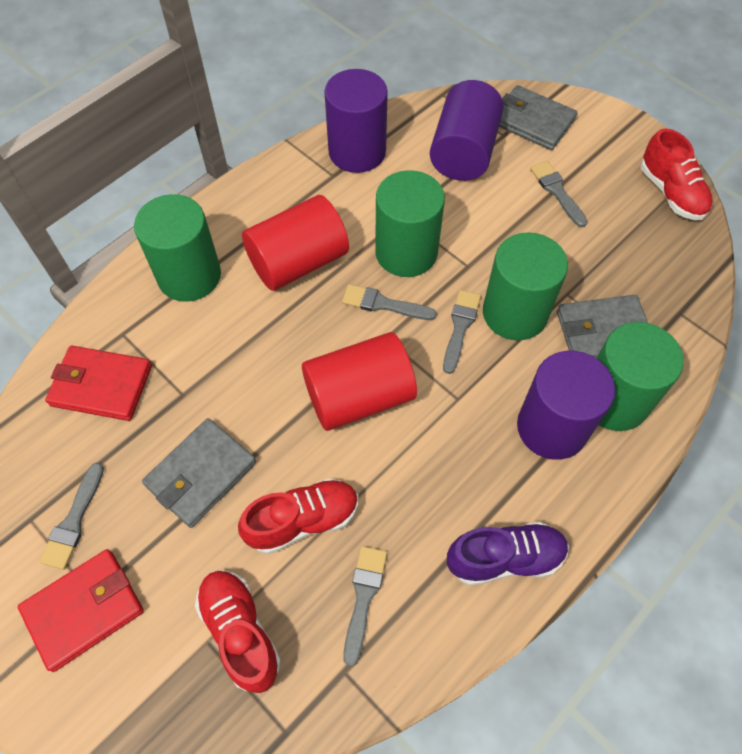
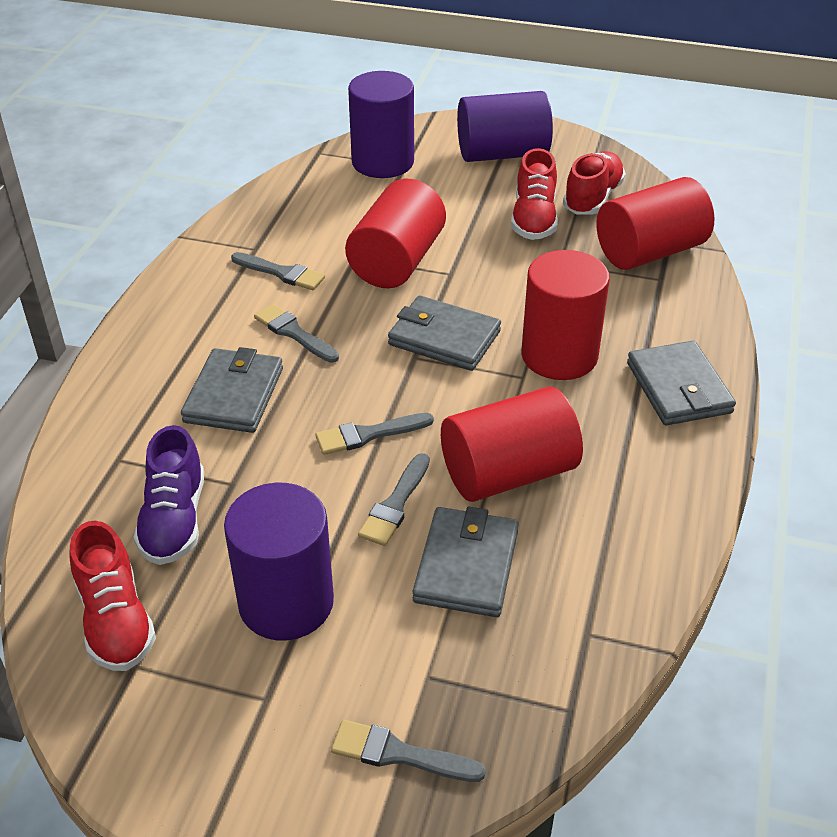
green cylinder: [134,194,221,302] [375,170,445,277] [483,232,568,341] [596,322,684,431] = 4 -> none = 0
grey wallet: [142,418,256,528] [499,85,578,150] [557,295,648,358] = 3 -> [181,347,283,433] [388,295,501,371] [413,507,519,617] [627,341,736,425] = 4
red cylinder: [242,195,349,291] [302,332,417,431] = 2 -> [345,179,446,288] [441,387,583,502] [521,250,610,380] [596,177,714,270] = 4
red wallet: [18,549,144,672] [45,345,152,421] = 2 -> none = 0

